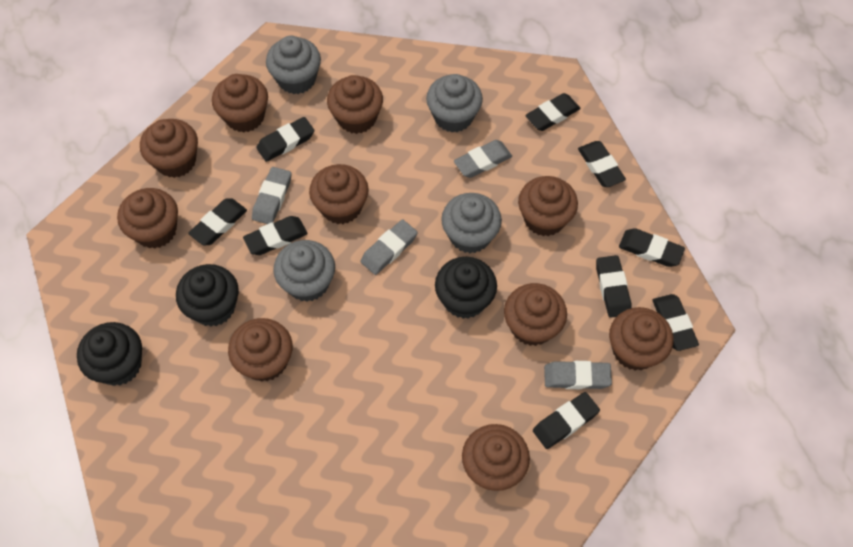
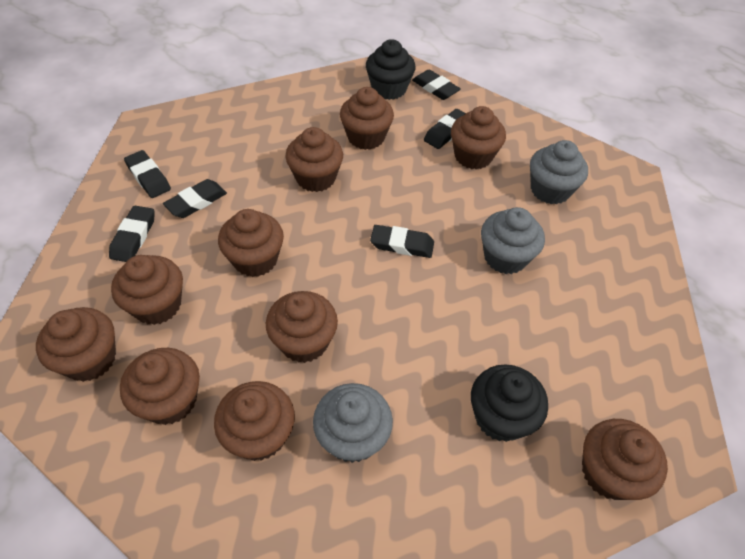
black cupcake: [77,322,142,386] [176,264,239,326] [435,257,497,319] = 3 -> [366,39,416,100] [471,364,548,442] = 2
black eraser: [188,198,247,246] [243,216,308,255] [256,117,314,162] [525,93,580,131] [533,392,600,449] [578,141,626,187] [596,255,632,318] [619,228,685,267] [652,294,699,351] = 9 -> [109,206,155,262] [124,150,171,198] [163,179,227,218] [370,225,434,258] [412,69,460,100] [424,109,466,149] = 6
grey cupcake: [266,36,321,94] [273,240,335,302] [426,74,483,133] [441,193,502,253] = 4 -> [313,383,393,463] [481,207,545,274] [530,140,588,205] = 3
grey eraser: [252,167,292,224] [361,219,418,275] [454,140,512,178] [544,361,612,389] = 4 -> none = 0

